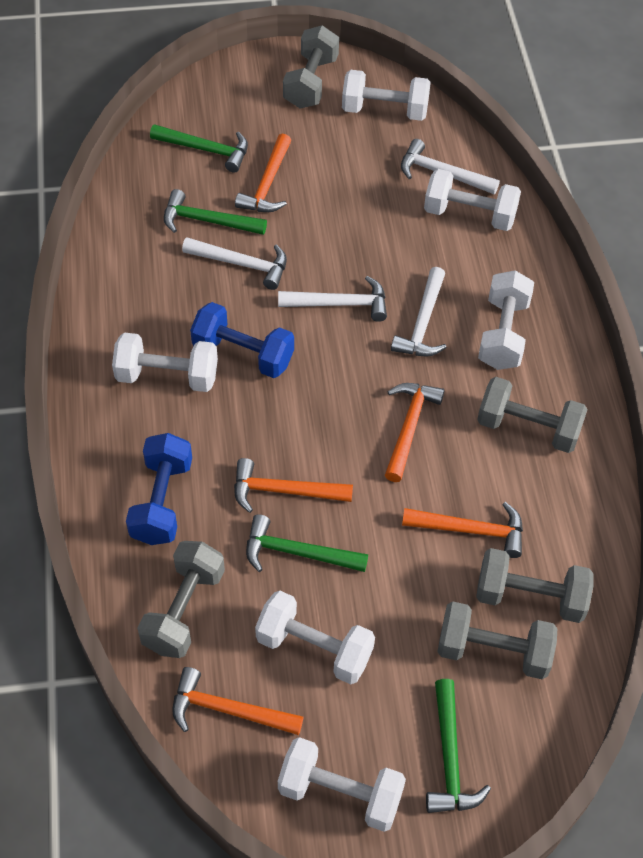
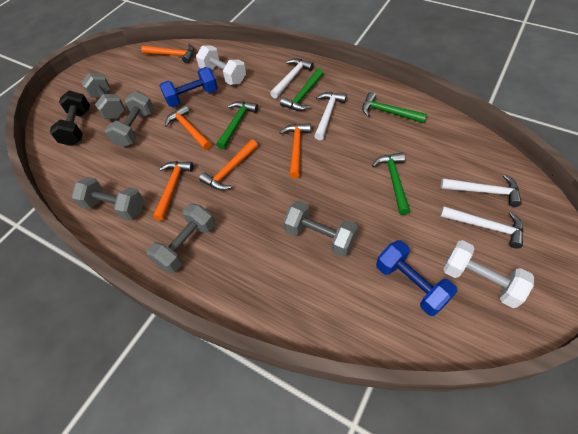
black dumbbell: none = 0 -> [50,91,90,146] = 1
white dumbbell: [112,332,218,392] [255,591,375,684] [278,737,406,832] [342,70,431,121] [424,169,521,231] [478,270,534,370] = 6 -> [196,45,246,85] [443,240,534,308] = 2

